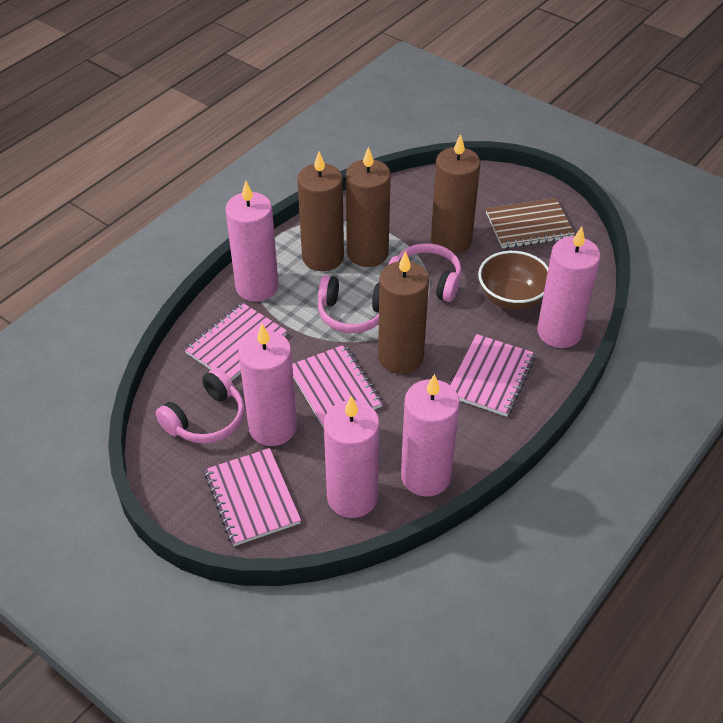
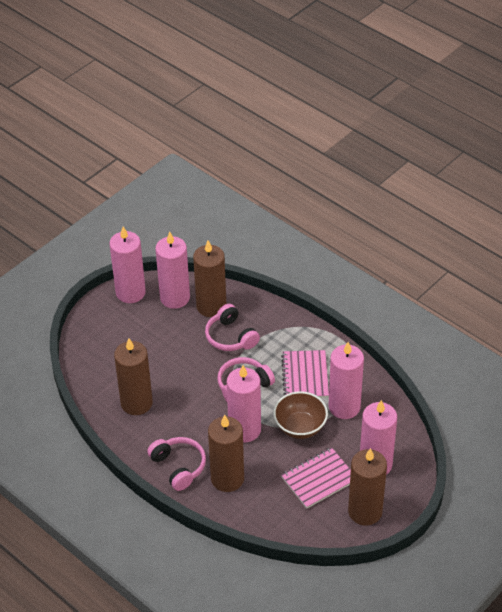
brown notebook: [486,198,575,249] = 1 -> none = 0
pink notebook: [184,302,287,381] [204,448,301,546] [292,344,383,428] [450,334,536,417] = 4 -> [281,350,329,398] [281,447,351,509] = 2

